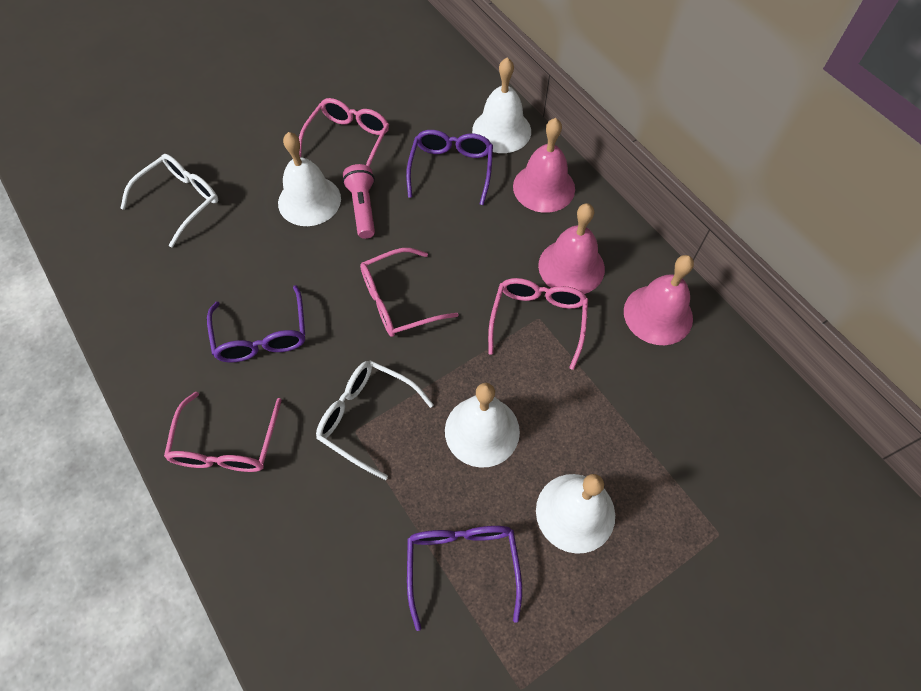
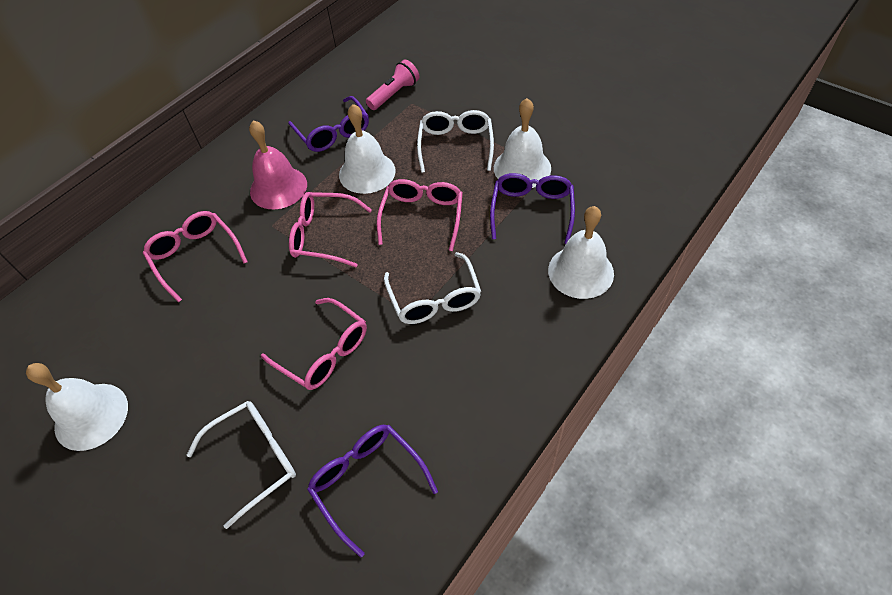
pink bell: [513,118,575,213] [538,203,605,294] [624,255,694,345] = 3 -> [249,120,307,209] = 1
white glasses: [120,154,218,247] [316,360,434,480] = 2 -> [187,401,296,529] [384,252,481,324] [417,110,494,173] = 3

